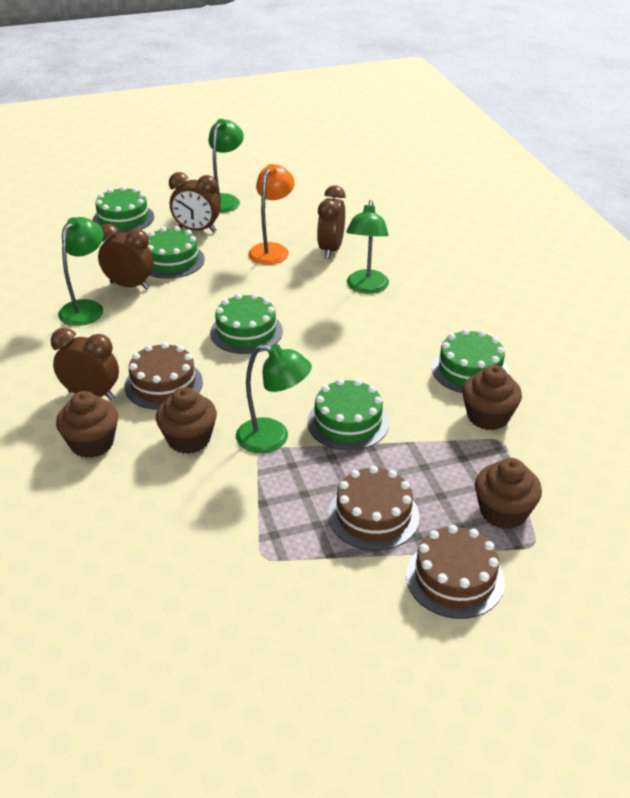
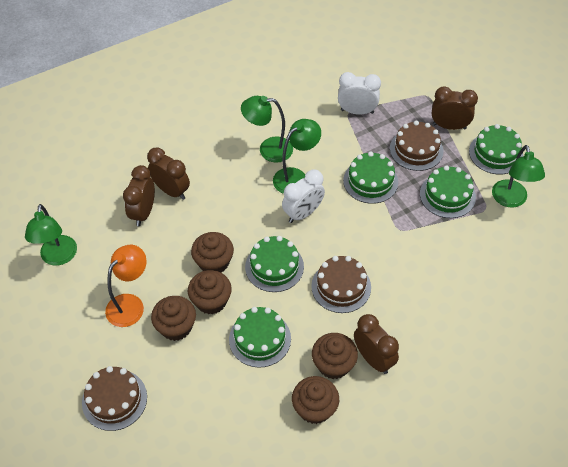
brown cupcake: [56,391,118,458] [156,387,217,454] [462,365,522,430] [475,458,542,529] = 4 -> [151,296,196,341] [188,270,232,314] [191,232,234,273] [292,376,339,424] [312,333,358,379] = 5
white clock: none = 0 -> [282,169,325,223] [338,72,381,115] = 2

